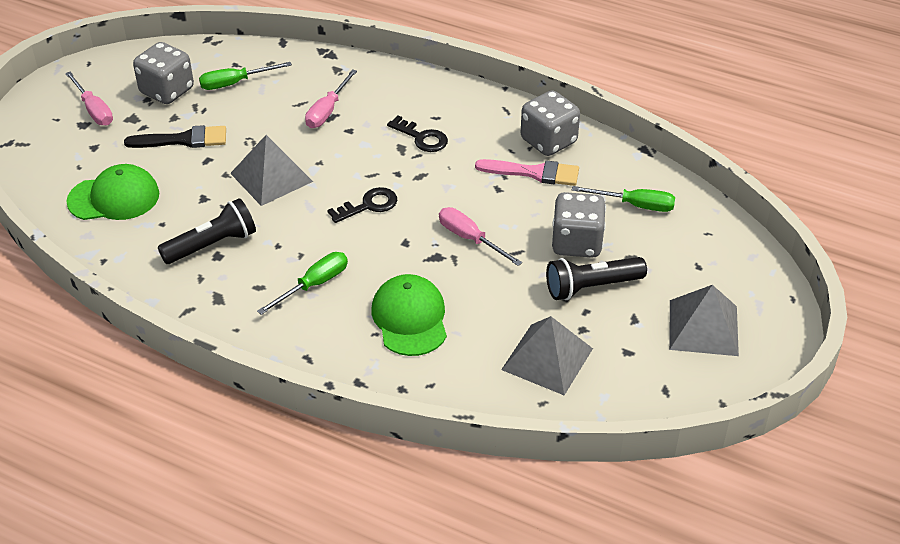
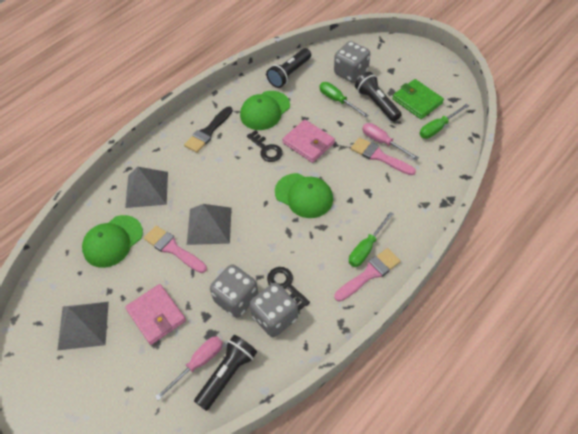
black flashlight: [158,198,256,264] [546,257,647,300] = 2 -> [194,335,257,411] [266,48,311,88] [355,72,402,122] = 3
green cap: [66,164,159,220] [371,274,447,356] = 2 -> [82,215,143,268] [240,91,290,130] [275,173,333,218] = 3
green wallet: none = 0 -> [392,79,444,119] = 1
pink brush: [475,159,579,186] = 1 -> [144,225,207,273] [334,248,401,302] [351,137,416,175] = 3
pink screwdriver: [65,72,113,126] [305,69,357,128] [439,207,522,266] = 3 -> [155,336,223,401] [362,123,419,160] = 2
pink wallet: none = 0 -> [125,284,186,345] [282,120,335,163] = 2

